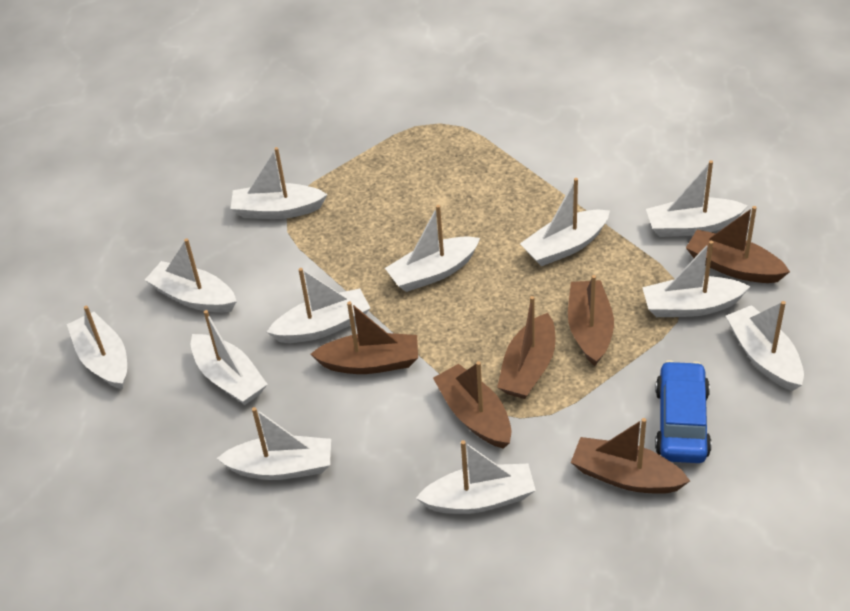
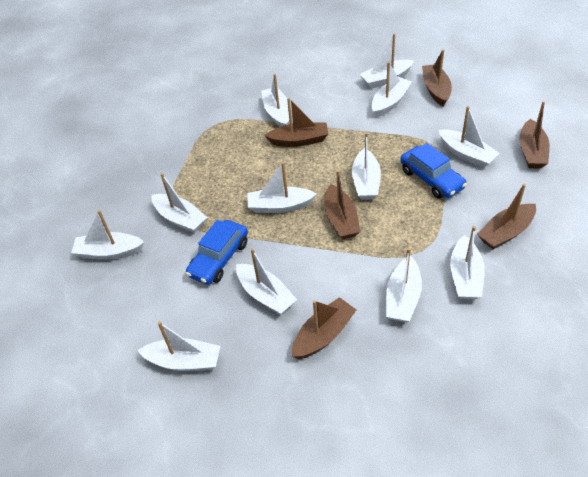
blue car: [655,360,712,463] = 1 -> [186,220,248,285] [400,143,467,199] = 2

